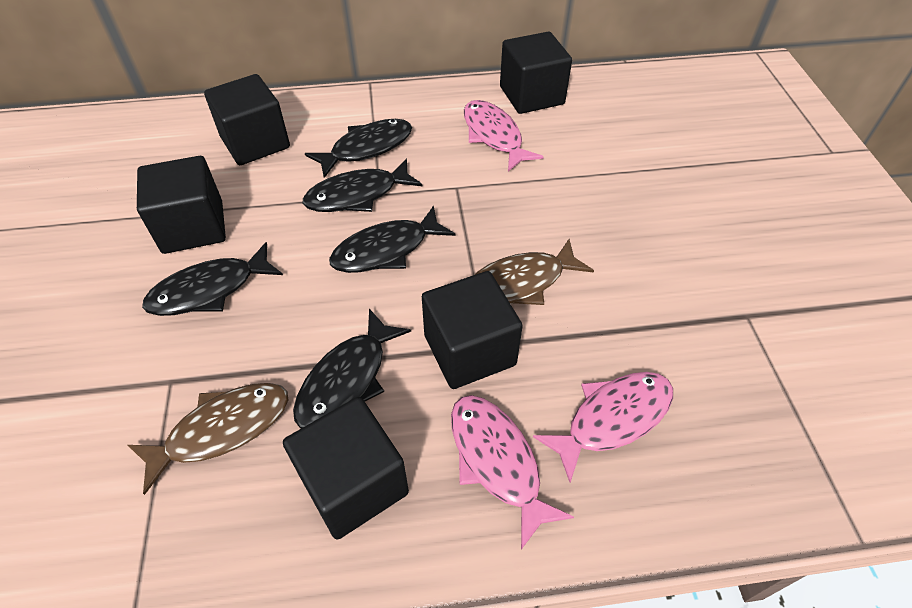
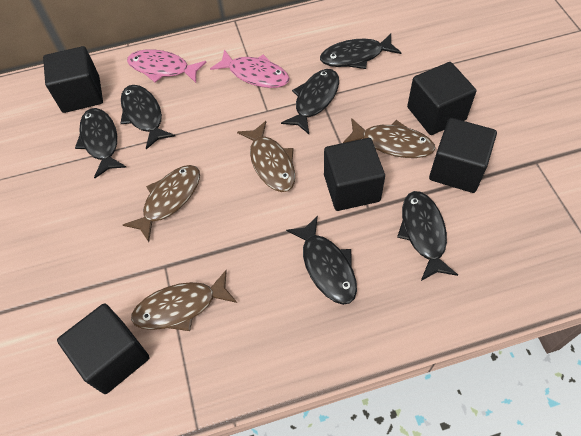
black fish: [142,242,283,316] [293,309,411,428] [303,159,423,212] [305,119,412,178] [329,206,455,273] = 5 -> [75,108,127,178] [120,85,175,149] [281,69,339,134] [286,216,357,305] [320,34,401,69] [397,191,458,281] = 6
brown fish: [128,383,288,495] [474,239,594,305] = 2 -> [123,165,200,242] [131,270,237,331] [237,121,295,192] [343,118,435,158] = 4
pink fish: [451,395,574,550] [464,100,543,171] [533,372,673,483] = 3 -> [127,49,206,83] [210,49,289,88] = 2

